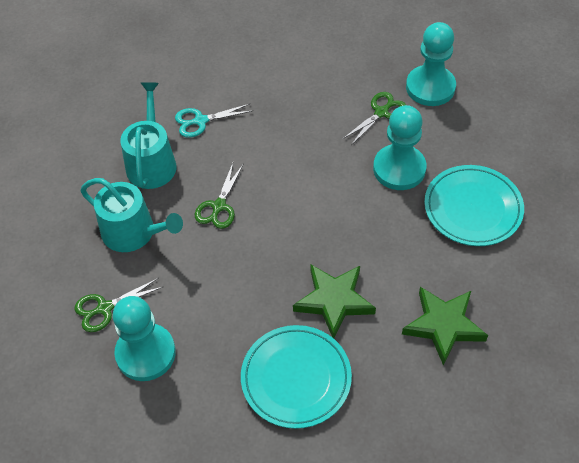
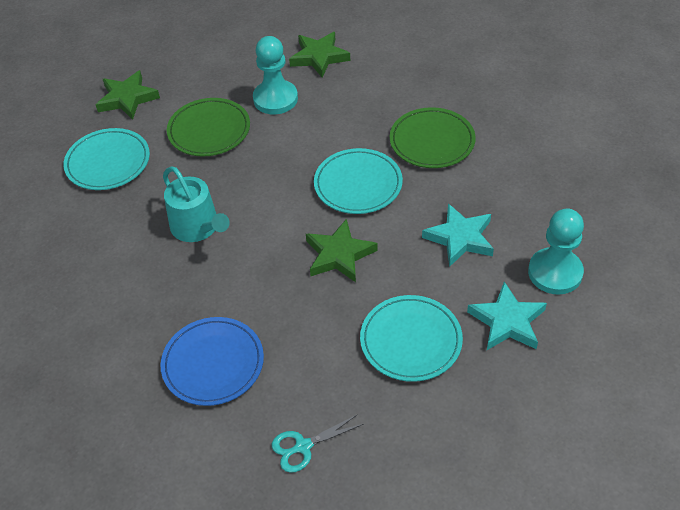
blue plate: none = 0 -> [160,317,264,406] = 1
green plate: none = 0 -> [167,98,250,156] [390,107,476,168] = 2
green scissors: [75,278,163,332] [195,163,244,229] [343,92,406,145] = 3 -> none = 0
green star: [293,264,376,338] [402,287,488,366] = 2 -> [96,70,160,120] [289,32,350,77] [306,219,378,282] = 3
turquoise pawn: [113,296,176,381] [373,105,427,190] [406,22,456,106] = 3 -> [253,36,298,114] [528,208,584,295] = 2
turquoise plate: [241,325,352,429] [424,165,524,246] = 2 -> [63,128,150,190] [314,148,403,214] [360,295,463,382] = 3
turquoise star: none = 0 -> [422,204,494,267] [467,282,547,350] = 2
turquoise watering can: [80,178,183,252] [121,82,176,189] = 2 -> [163,166,230,242] = 1

